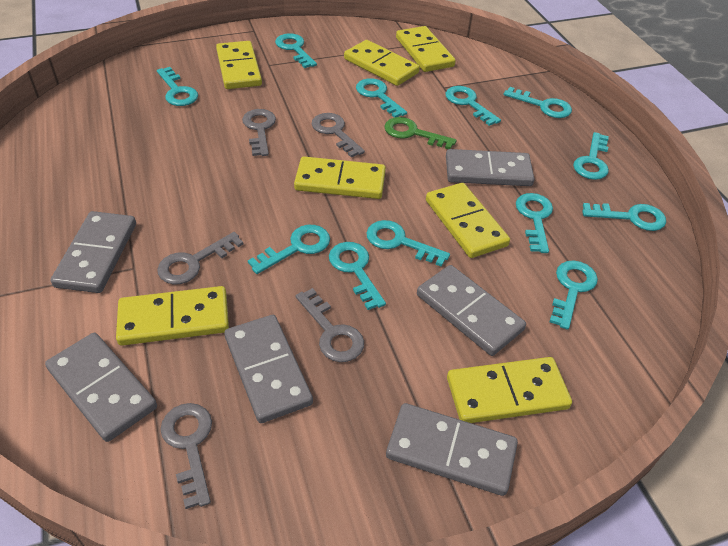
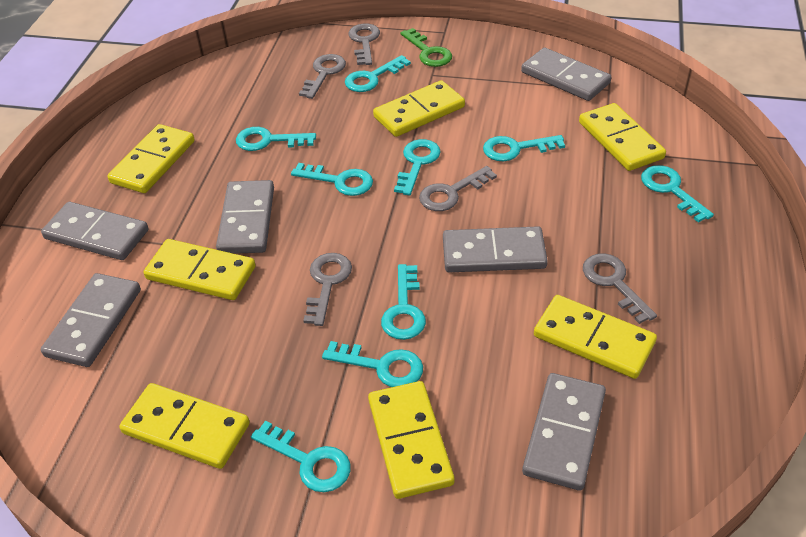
turquoise key: [157,67,198,106] [248,225,330,274] [275,33,317,68] [329,242,386,310] [356,78,407,118] [366,220,450,267] [446,86,501,126] [504,87,572,118] [516,193,553,253] [549,260,598,330] [573,132,609,180] [582,203,666,231] = 12 -> [236,127,316,151] [251,421,351,492] [291,163,373,196] [322,341,423,387] [345,55,411,92] [381,264,426,340] [394,139,441,195] [483,135,565,161] [641,165,714,223] = 9

